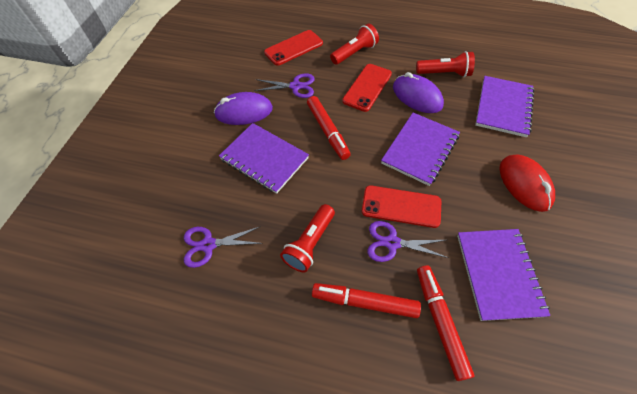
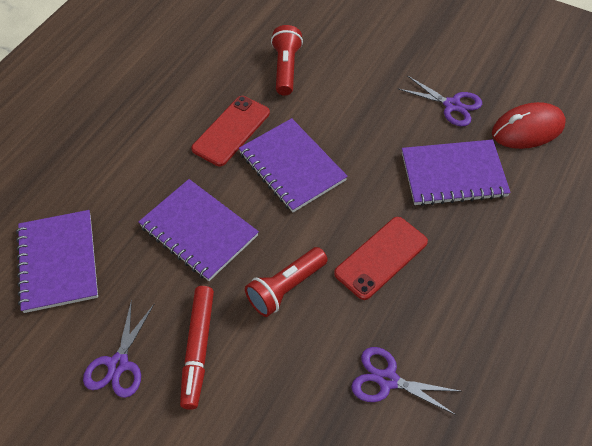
purple mouse: [214,92,273,125] [393,72,444,113] = 2 -> none = 0
red flashlight: [280,204,335,272] [330,23,379,65] [416,51,475,77] = 3 -> [245,247,328,317] [271,25,303,96] = 2
red marker: [307,96,351,160] [312,283,421,318] [417,265,474,381] = 3 -> [180,286,214,410] = 1
red phone: [264,30,323,66] [342,64,392,112] [362,185,441,228] = 3 -> [191,96,270,166] [334,217,428,300] = 2

